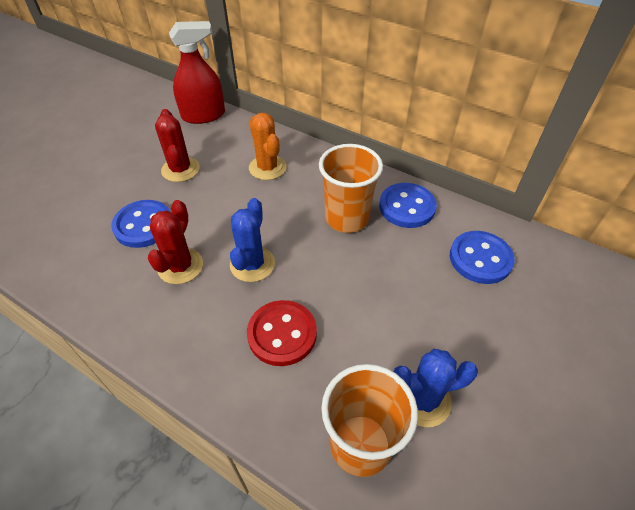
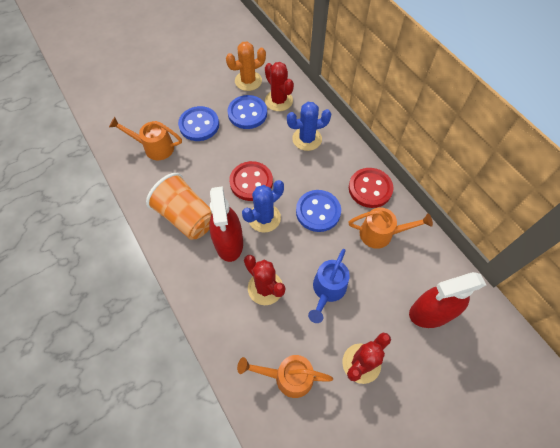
blue watering can: none = 0 -> [308,249,350,323] = 1
orange cup: [319,144,383,233] [321,364,418,477] = 2 -> [146,173,212,240] = 1
orange watering can: none = 0 -> [109,117,182,160] [237,355,333,398] [349,207,433,249] = 3
red button: [247,300,317,366] = 1 -> [229,161,273,201] [349,168,393,208] = 2
red cactus: [148,200,203,284] [155,109,199,182] = 2 -> [244,255,286,305] [265,62,294,111] [342,333,391,384] = 3
red spray bottle: [169,21,225,124] = 1 -> [209,186,243,262] [409,272,486,328] = 2

